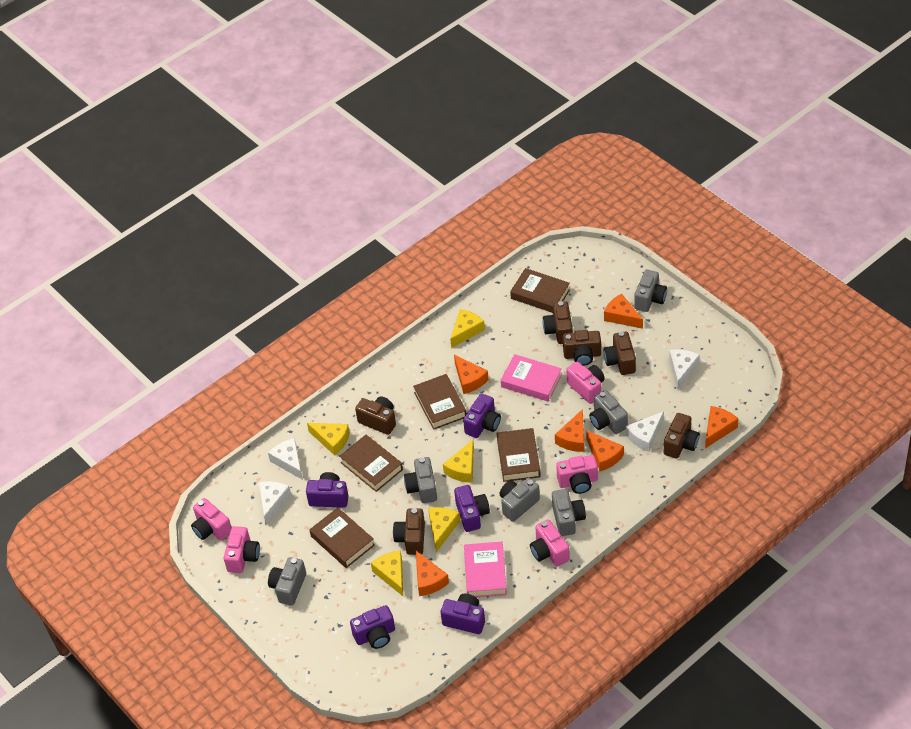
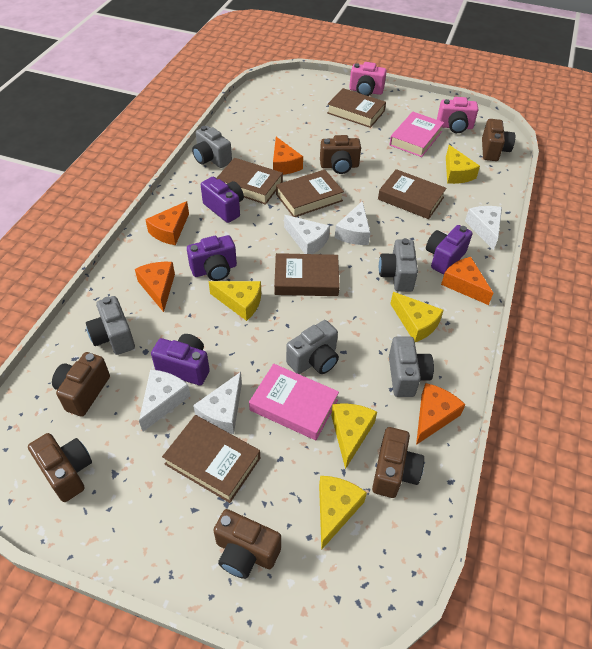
brown book: [309,507,375,568] [339,435,403,492] [413,374,467,430] [496,428,541,482] [510,268,570,313] = 5 -> [162,415,260,503] [216,158,283,205] [274,253,340,296] [276,169,344,217] [327,88,386,128] [378,169,447,219] = 6
grey camera: [268,557,306,606] [404,457,437,503] [500,478,540,522] [552,489,586,536] [589,390,628,434] [634,270,667,312] = 6 -> [86,296,135,355] [192,126,232,168] [286,320,339,374] [379,238,418,292] [389,337,434,397] = 5
orange cheese: [416,551,449,596] [454,354,488,394] [555,409,584,452] [586,430,624,471] [604,294,643,329] [705,406,739,448] = 6 -> [135,262,175,312] [145,201,189,245] [273,137,303,175] [416,383,466,445] [441,257,493,305] = 5
pink camera: [191,498,232,541] [224,526,260,573] [530,519,570,567] [556,455,598,494] [566,362,605,404] = 5 -> [349,62,387,96] [437,97,478,133] = 2
purple camera: [306,472,348,508] [350,605,395,649] [441,594,485,634] [454,485,490,532] [463,393,501,438] = 5 -> [151,334,210,385] [187,235,237,281] [201,177,244,223] [426,225,473,275] = 4
white cheese: [259,481,291,525] [268,438,303,480] [626,411,664,452] [669,349,700,391] = 4 -> [139,370,191,432] [193,372,242,434] [284,215,330,254] [335,201,371,245] [465,206,502,250] = 5

